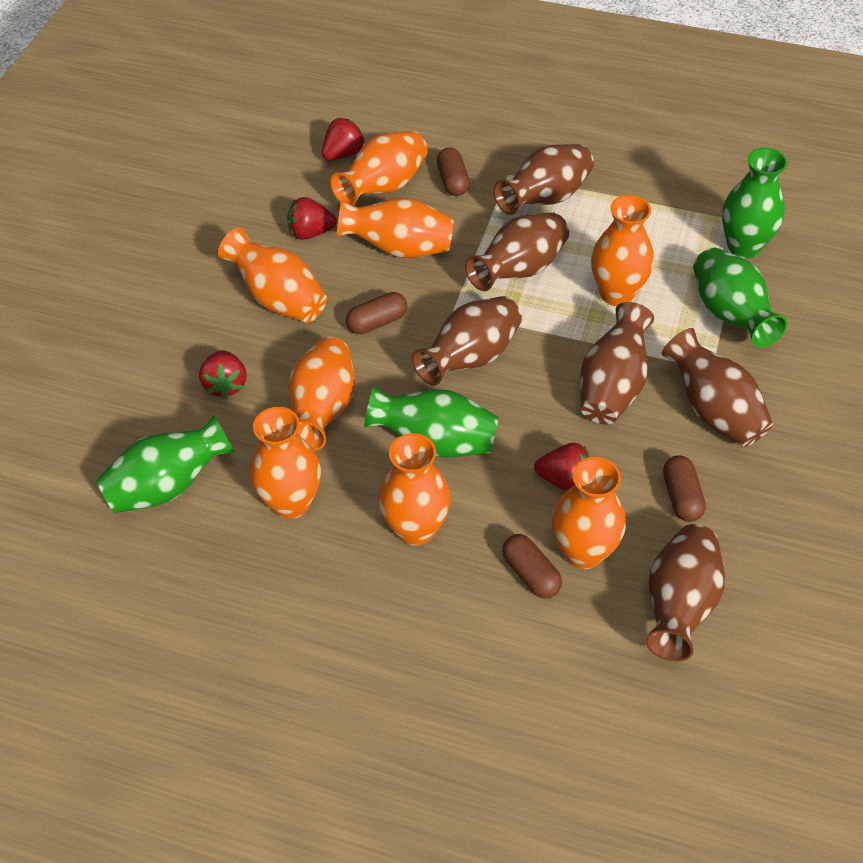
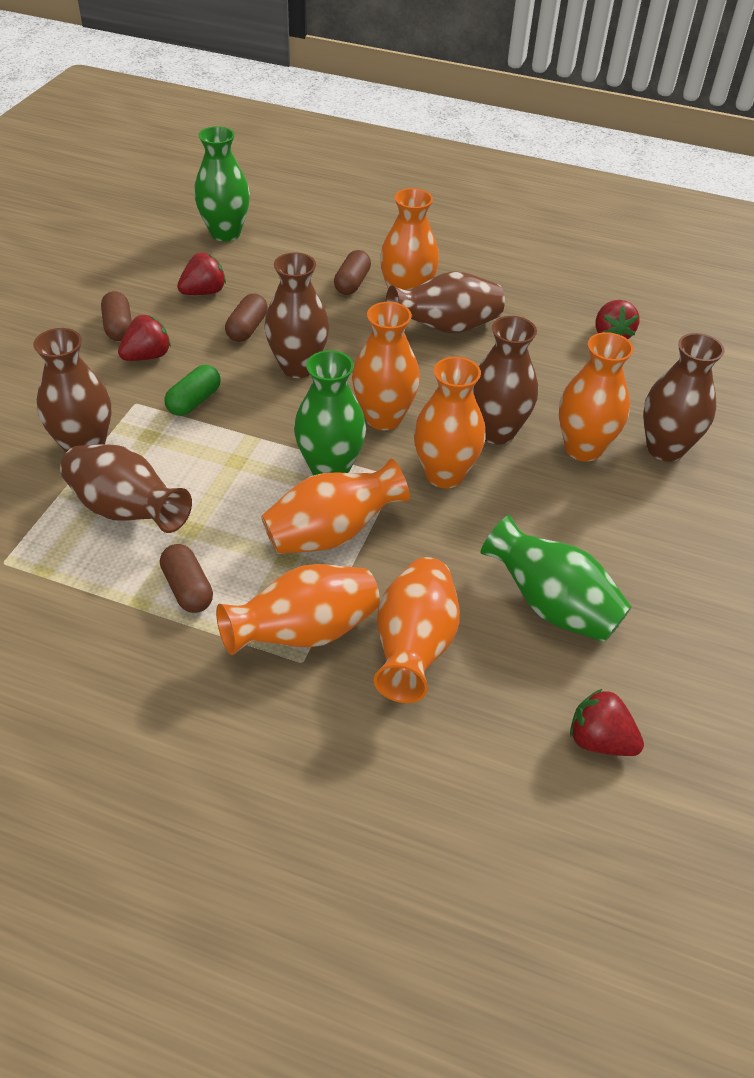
green capsule: none = 0 -> [164,365,221,416] = 1
green vase: [96,415,234,513] [364,386,499,457] [693,248,788,347] [722,148,788,258] = 4 -> [194,126,250,242] [294,350,366,476] [480,515,632,642] = 3
orange vase: [218,228,327,323] [250,407,321,519] [288,337,355,451] [330,131,428,205] [337,198,454,258] [379,433,451,546] [552,457,626,569] [591,195,654,306] = 8 -> [216,564,380,655] [261,459,410,554] [352,302,420,430] [374,557,460,703] [380,188,439,290] [414,357,486,488] [559,332,634,462] = 7

